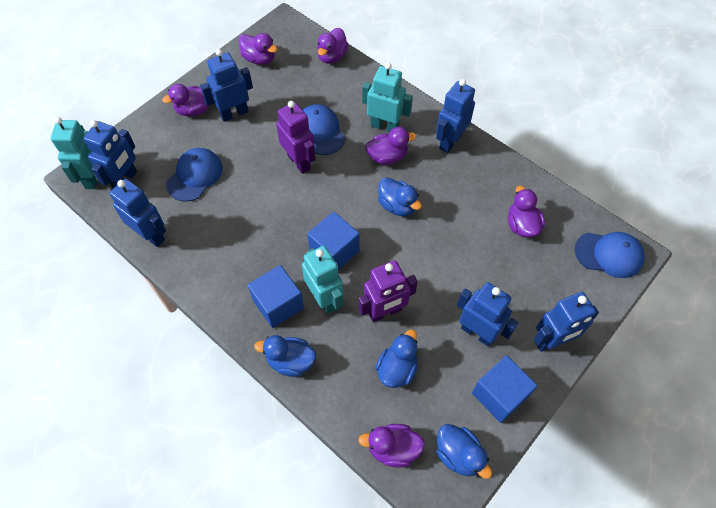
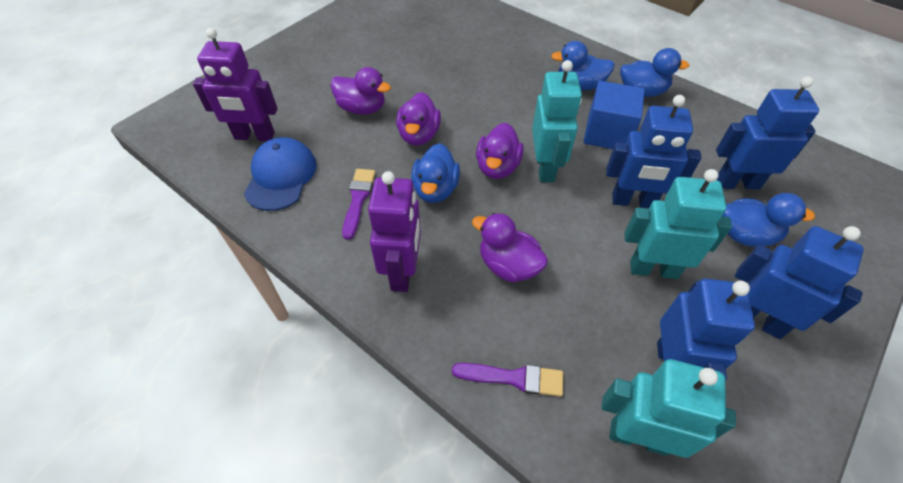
blue cap: [166,148,223,202] [303,104,346,155] [575,232,645,278] = 3 -> [244,137,317,211] = 1
blue cube: [248,265,304,328] [307,211,360,270] [472,355,538,423] = 3 -> [584,81,645,149] = 1
blue robot: [83,120,137,189] [109,179,166,247] [200,49,253,122] [436,79,475,153] [457,282,518,347] [534,292,599,352] = 6 -> [606,95,702,208] [657,279,755,380] [716,77,819,189] [735,226,864,339] = 4
purple brush: none = 0 -> [342,169,375,240] [452,363,563,397] = 2
purple duck: [162,84,209,116] [239,33,277,65] [317,28,349,64] [358,424,425,468] [365,127,416,165] [508,186,545,237] = 6 -> [330,67,391,115] [396,92,441,146] [472,213,548,282] [476,123,524,179] = 4

